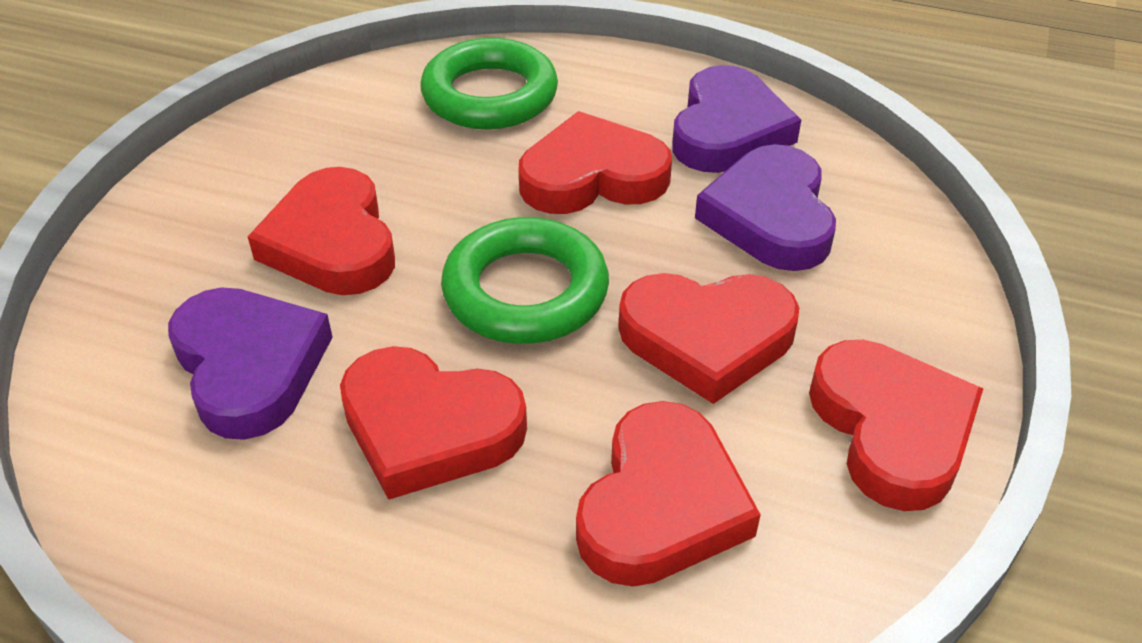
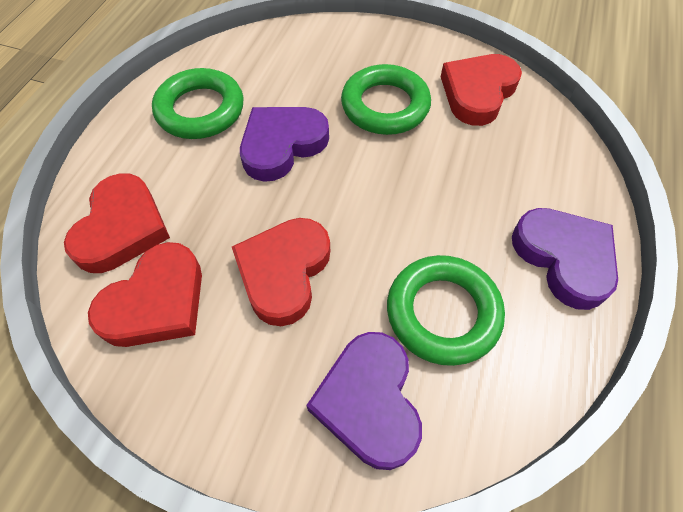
green ring: [420,38,558,129] [441,217,609,344] = 2 -> [152,68,244,139] [341,64,431,135] [387,255,505,366] = 3
red heart: [248,167,395,295] [340,346,527,500] [519,111,672,214] [576,401,761,587] [618,273,799,404] [809,340,983,511] = 6 -> [64,173,170,273] [88,242,202,347] [232,218,330,326] [441,54,522,126] = 4

